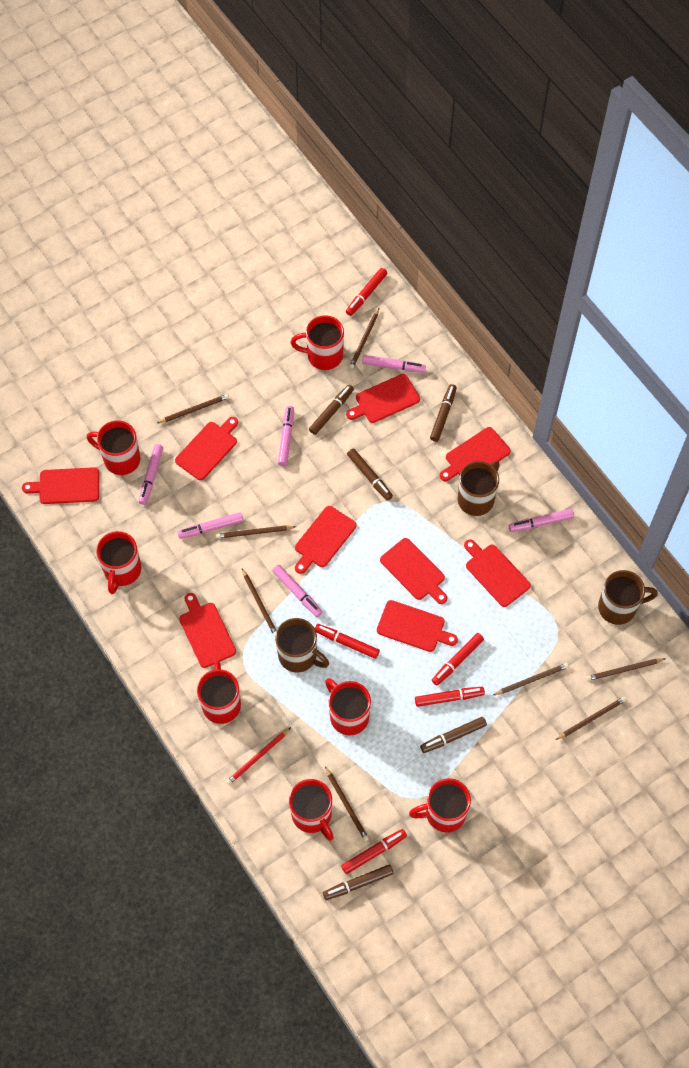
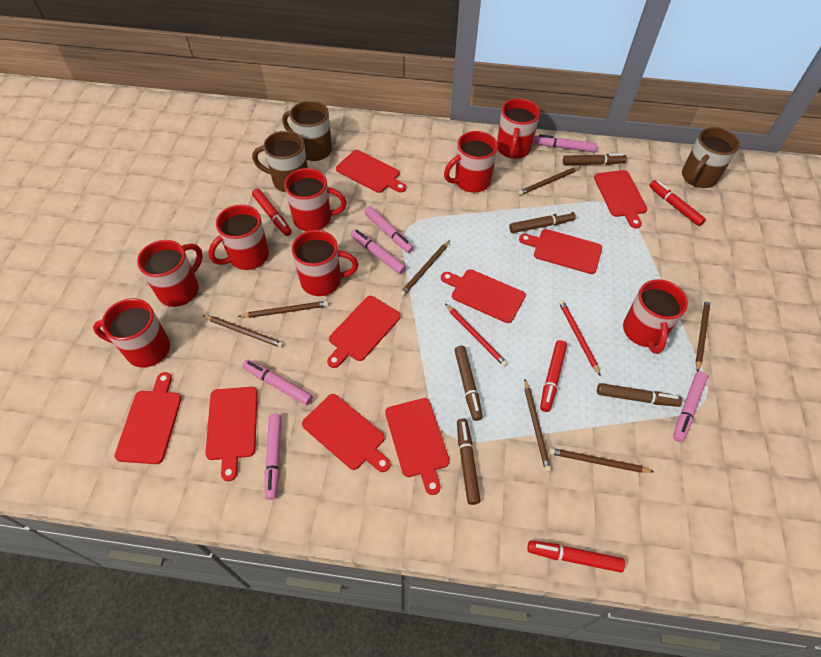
brown pencil: [157,394,229,423] [217,525,296,539] [242,569,277,637] [325,766,369,841] [349,308,379,369] [493,663,569,695] [556,697,626,740] [587,658,665,681] = 8 -> [202,315,284,348] [238,301,328,318] [400,240,450,297] [518,167,581,195] [524,380,551,472] [549,448,654,473] [696,299,711,372] = 7
red marker: [315,624,380,659] [341,829,407,874] [346,268,387,316] [415,687,485,707] [432,633,484,685] = 5 -> [252,189,292,236] [527,541,625,573] [540,340,567,412] [649,180,706,226] = 4
red mug: [87,420,141,475] [96,531,141,594] [197,660,241,724] [289,779,334,841] [291,315,344,370] [325,678,371,735] [409,778,471,832] = 7 -> [93,298,170,368] [137,240,203,307] [208,205,269,270] [284,168,347,231] [292,230,358,296] [444,131,498,193] [497,99,540,159] [623,279,688,354] = 8
red pencil: [226,727,291,785] = 1 -> [445,304,508,367] [559,300,601,376] = 2

